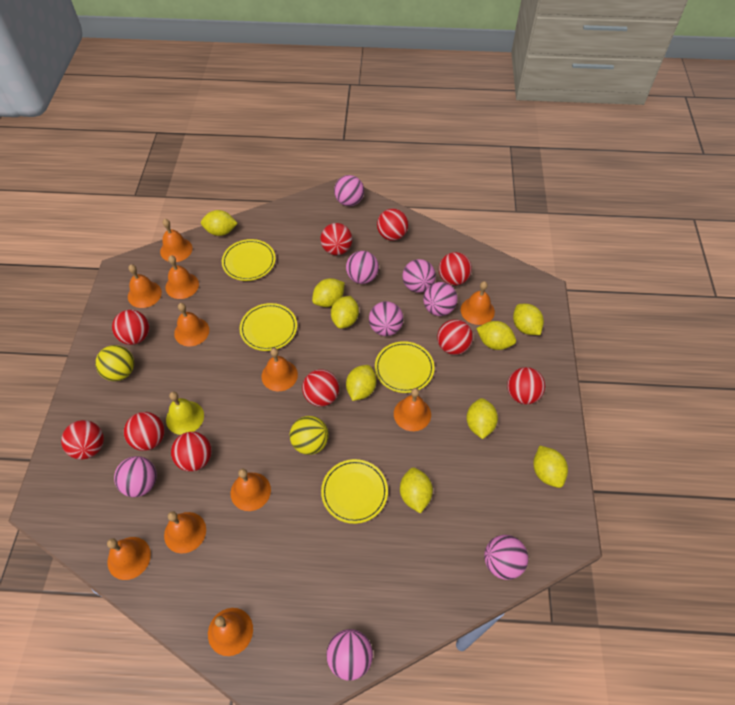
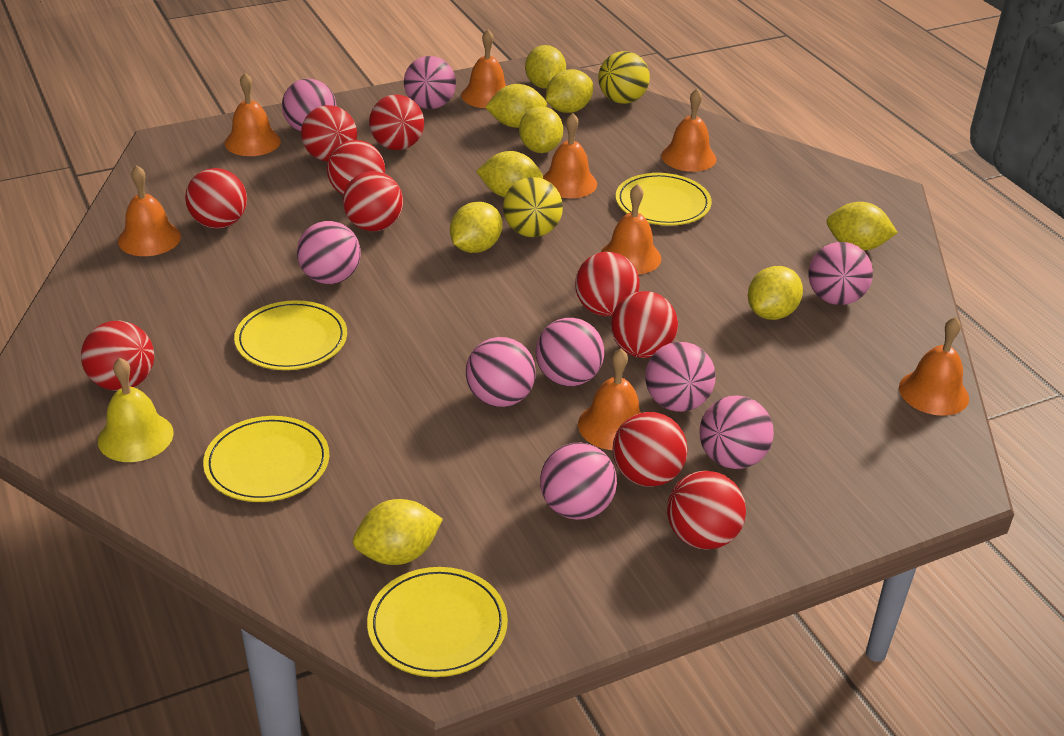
orange bell: [107,537,151,580] [128,264,162,308] [160,219,192,262] [164,511,206,553] [165,256,199,299] [174,303,209,346] [208,608,253,656] [230,469,271,511] [262,348,298,391] [394,388,431,431] [461,281,495,325] = 11 -> [118,165,181,256] [225,73,281,156] [461,30,506,108] [543,113,597,198] [578,349,641,450] [601,184,661,275] [661,89,716,172] [899,317,969,416] = 8
pink ball: [114,456,157,497] [326,629,373,681] [334,175,364,206] [346,251,379,284] [369,301,404,336] [402,259,436,293] [423,282,458,316] [484,535,528,580] = 8 -> [282,79,337,132] [297,221,361,284] [404,56,456,109] [466,337,536,407] [536,318,604,386] [540,443,617,520] [645,342,716,412] [699,395,774,469] [808,242,873,305] = 9

